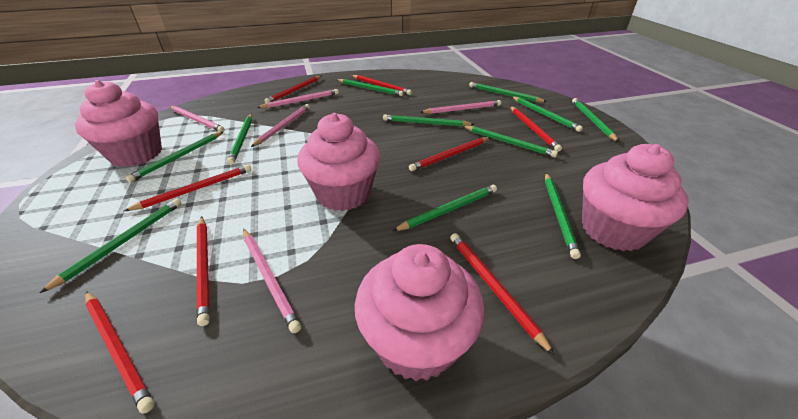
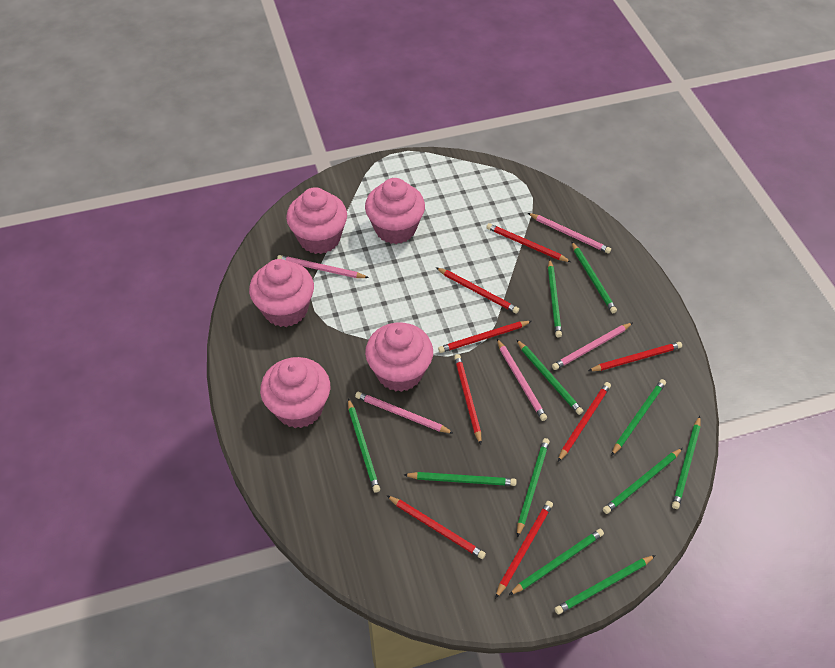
pink cupcake: [75,80,162,167] [297,113,380,211] [355,244,485,381] [582,144,689,251] = 4 -> [249,259,314,327] [260,357,330,428] [286,187,347,254] [365,178,425,244] [365,322,433,392] = 5

